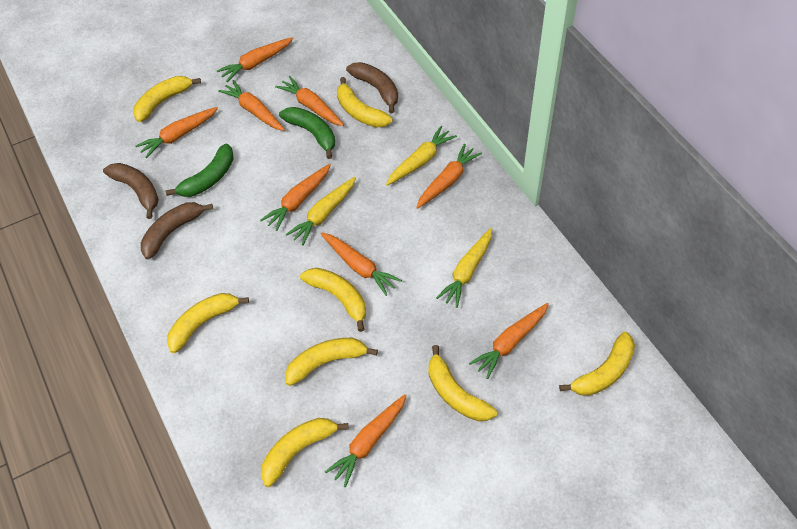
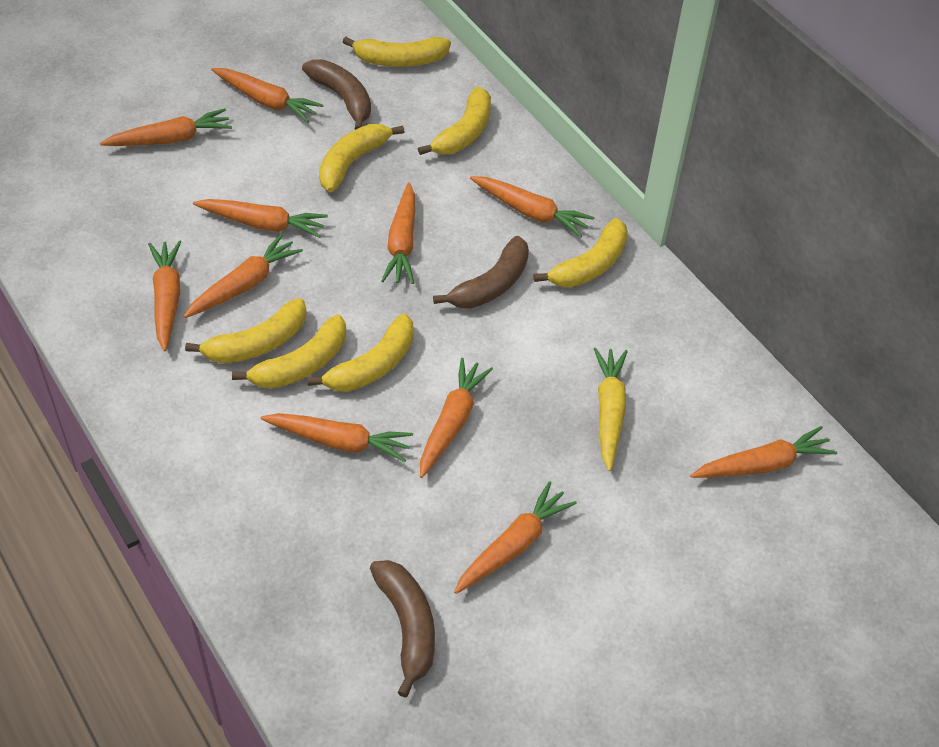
green banana: [165,144,234,197] [279,107,335,159] = 2 -> none = 0
orange carrot: [135,107,218,158] [217,37,293,82] [218,80,285,131] [260,164,331,231] [275,76,344,126] [321,232,402,296] [325,394,407,487] [416,144,482,209] [469,303,549,379] = 9 -> [100,108,232,146] [148,240,181,351] [184,233,303,318] [193,199,328,238] [211,68,323,123] [261,413,413,462] [381,182,415,284] [420,358,493,478] [454,481,577,594] [470,176,595,237] [690,426,837,478] = 11
yellow banana: [133,76,201,122] [167,293,249,353] [261,418,348,487] [285,338,378,386] [300,268,366,332] [337,77,392,128] [428,345,497,421] [559,332,635,396] = 8 -> [185,298,307,363] [232,315,346,389] [307,314,414,392] [319,124,405,192] [343,37,451,67] [418,87,491,155] [534,218,628,287] = 7
yellow carrot: [286,177,356,245] [386,126,457,185] [436,228,492,308] = 3 -> [594,348,628,471] = 1

